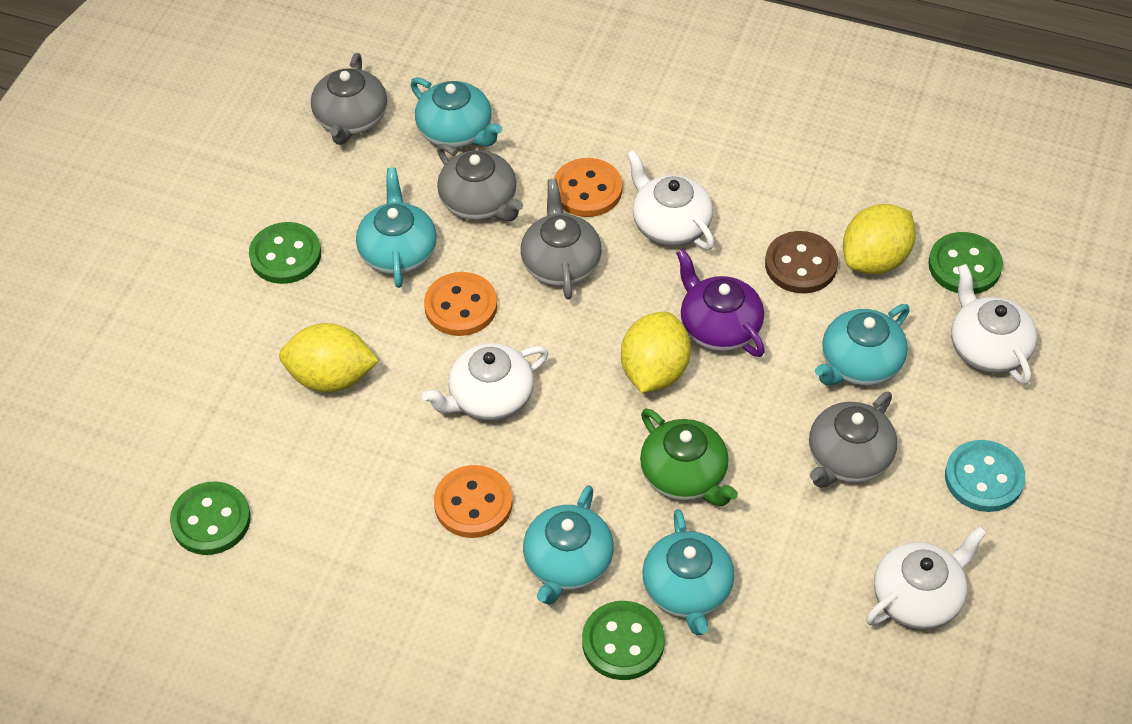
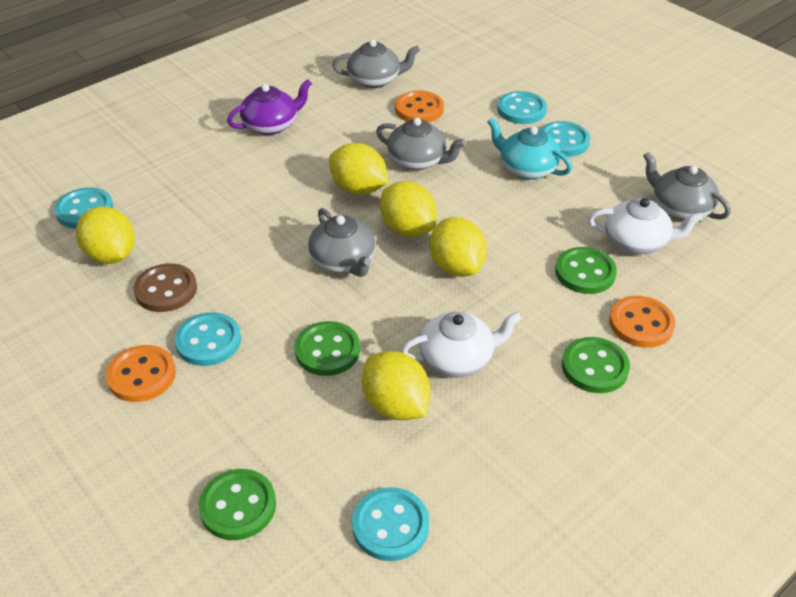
green teapot: [640,408,738,506] = 1 -> none = 0
turquoise button: [945,440,1025,512] = 1 -> [54,188,113,229] [175,312,241,366] [352,487,429,561] [497,91,547,124] [541,121,590,157] = 5
turquoise teapot: [356,168,437,288] [410,77,502,148] [523,485,614,605] [642,509,734,635] [815,304,910,385] = 5 -> [487,118,572,179] = 1
white teapot: [422,343,549,421] [627,150,714,249] [866,526,987,630] [951,264,1037,384] = 4 -> [401,312,522,377] [588,198,703,255] = 2
yellow lemon: [279,323,379,392] [621,312,691,393] [843,204,916,274] = 3 -> [76,206,135,264] [329,143,389,195] [362,351,430,420] [380,181,437,237] [430,217,487,277] = 5

